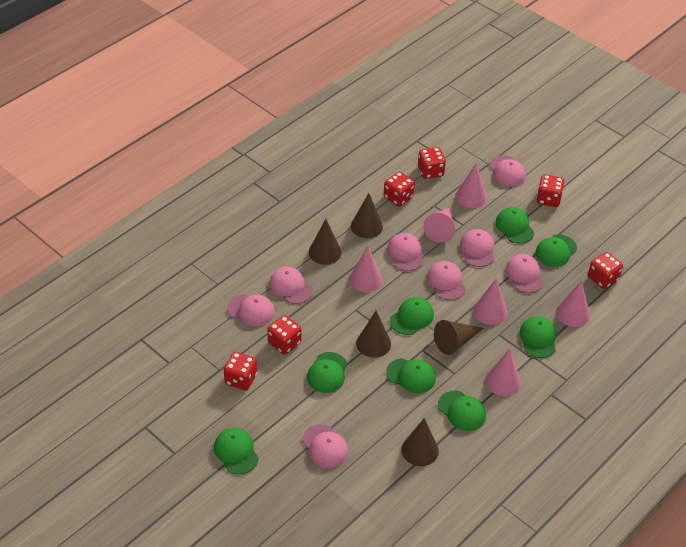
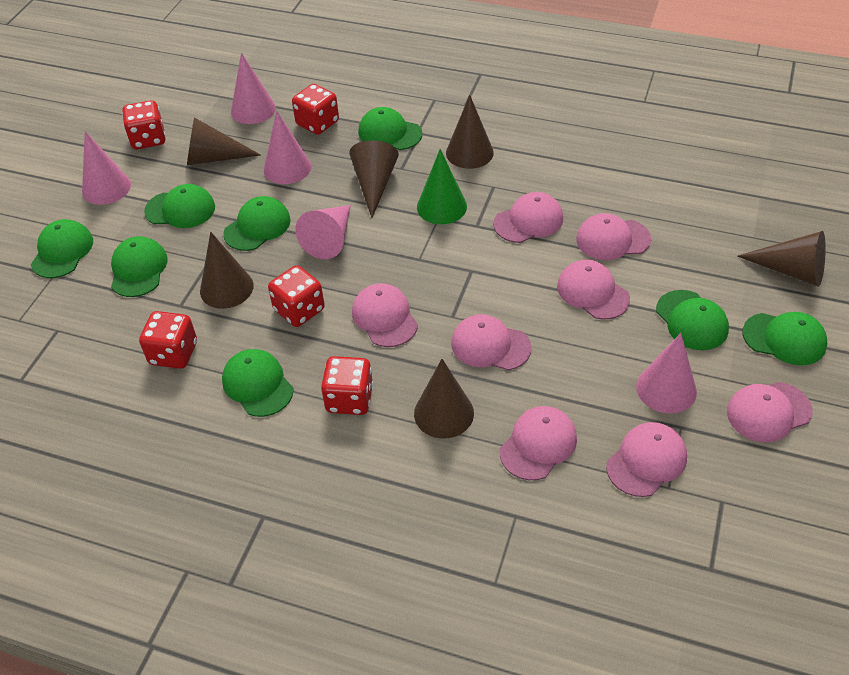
brown cone: [309,219,342,265] [351,193,383,238] [356,311,391,358] [401,418,439,466] [434,320,483,355] = 5 -> [187,117,261,165] [200,232,254,309] [349,140,399,218] [414,359,474,438] [446,95,494,169] [737,231,826,287] = 6
green cone: none = 0 -> [417,149,467,224] = 1
pink cone: [349,246,383,292] [423,208,455,243] [456,164,487,208] [473,278,508,325] [485,349,521,396] [556,280,590,327] = 6 -> [82,131,131,205] [231,53,276,124] [263,111,311,184] [295,205,351,259] [636,333,697,413] = 5
red dice: [224,352,257,390] [268,315,302,355] [384,172,415,207] [418,147,446,179] [536,174,564,207] [588,252,623,289] = 6 -> [122,100,166,149] [139,311,197,369] [268,265,325,327] [292,84,339,135] [321,356,373,415] = 5

